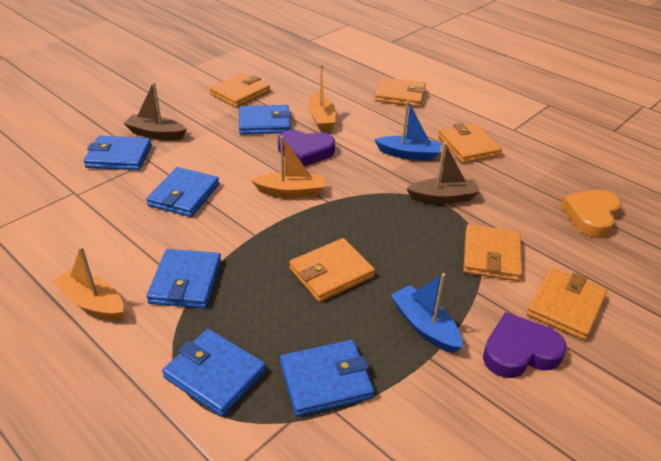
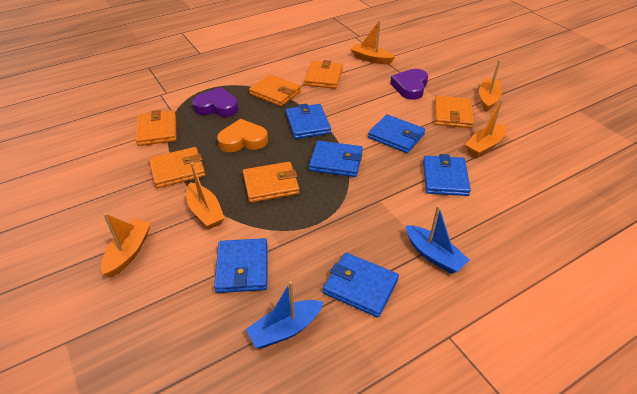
brown boat: [123,82,187,140] [406,143,480,204] = 2 -> none = 0
orange boat: [52,246,123,320] [251,136,324,197] [309,64,336,131] = 3 -> [101,213,151,277] [186,162,225,229] [351,20,395,64] [465,99,506,157] [479,60,502,111] = 5

